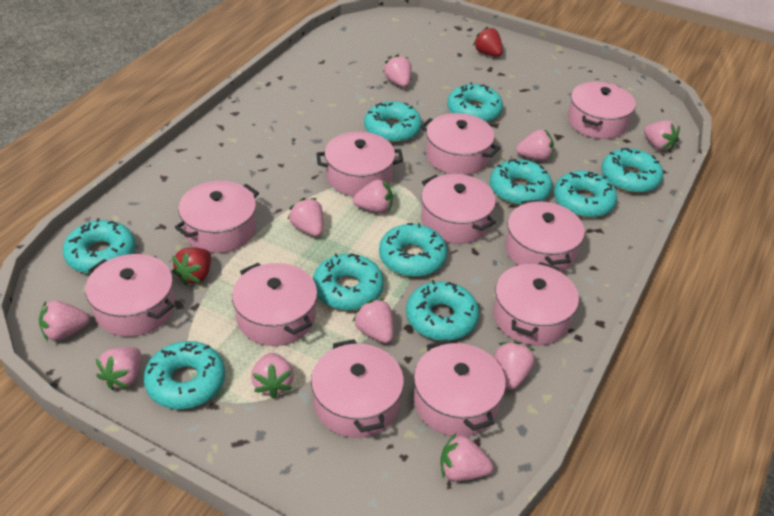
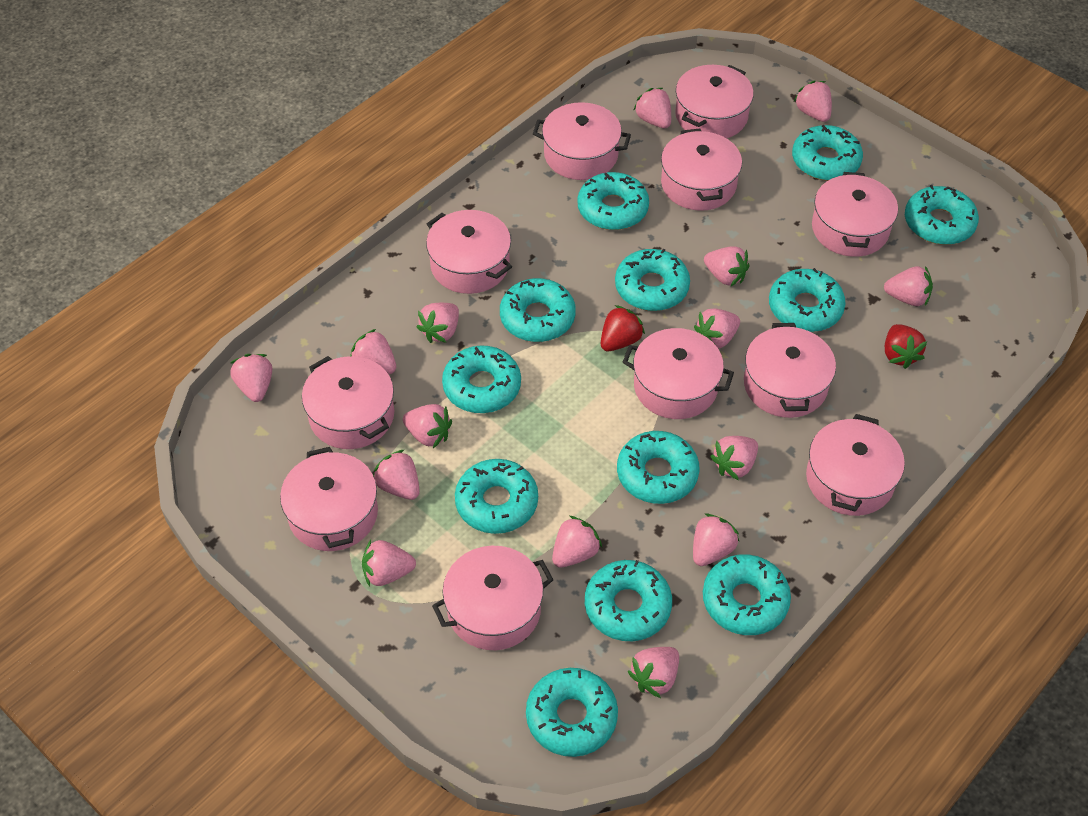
pink strawberry: [39,300,90,341] [96,347,141,391] [251,353,294,398] [288,198,323,237] [353,179,393,213] [353,298,394,344] [383,54,412,87] [441,433,493,481] [494,341,535,390] [516,130,554,161] [644,120,680,152] = 11 -> [230,354,272,402] [350,329,396,374] [362,540,416,587] [373,450,420,500] [403,404,452,448] [417,303,459,343] [552,516,602,568] [628,647,679,698] [634,88,671,128] [693,514,740,566] [694,309,740,348] [704,246,749,286] [710,436,758,480] [794,81,832,122] [884,266,933,306] = 15
turquoise donut: [63,218,135,274] [144,341,225,409] [313,253,384,310] [364,101,422,143] [379,223,447,277] [406,280,479,341] [447,82,503,122] [490,159,552,205] [554,171,617,218] [601,148,663,193] = 10 -> [442,346,521,413] [455,459,538,534] [500,278,576,342] [526,668,618,757] [577,172,649,230] [585,560,672,641] [615,248,690,311] [617,431,700,504] [703,554,791,635] [769,268,846,332] [792,125,863,181] [905,185,979,245] = 12

